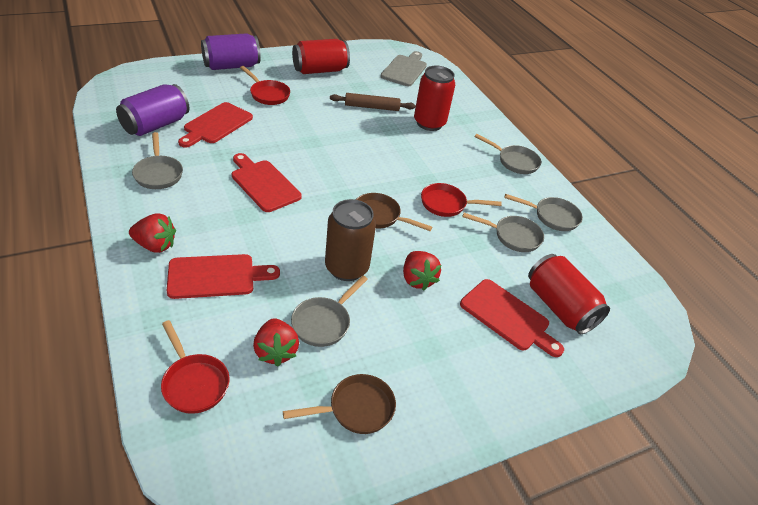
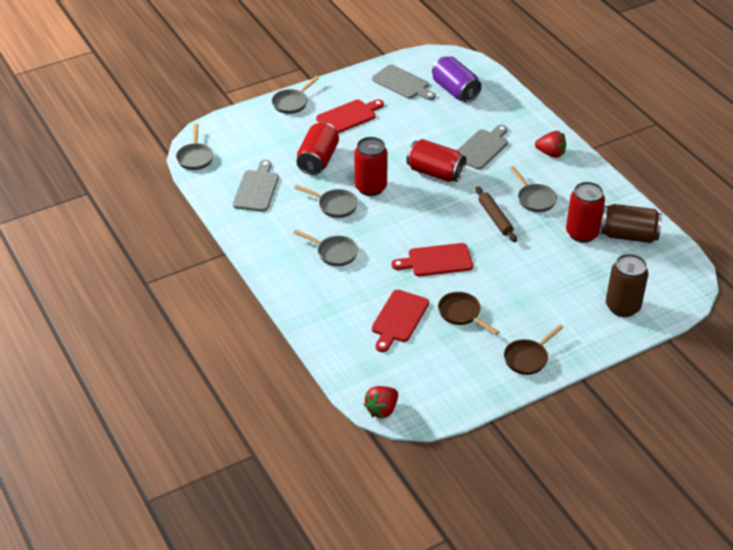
brown can: [325,199,376,281] = 1 -> [601,204,662,243] [606,254,648,317] = 2
grey cutting board: [380,51,427,86] = 1 -> [233,160,279,212] [372,64,436,100] [457,125,508,170] = 3
purple can: [116,84,189,136] [201,33,261,70] = 2 -> [432,56,482,103] = 1
red can: [292,39,350,74] [414,66,455,131] [528,254,610,334] = 3 -> [297,122,339,175] [354,137,388,196] [406,139,466,182] [566,182,605,243] = 4
red cutting board: [167,254,280,299] [178,102,253,148] [232,153,302,212] [460,279,564,357] = 4 -> [316,99,384,133] [372,290,429,352] [391,243,473,276] = 3
red pan: [161,320,229,414] [240,66,290,105] [421,183,502,217] = 3 -> none = 0
red strawberry: [129,213,176,253] [253,318,299,366] [403,251,441,291] = 3 -> [364,386,398,418] [535,131,566,158] = 2

